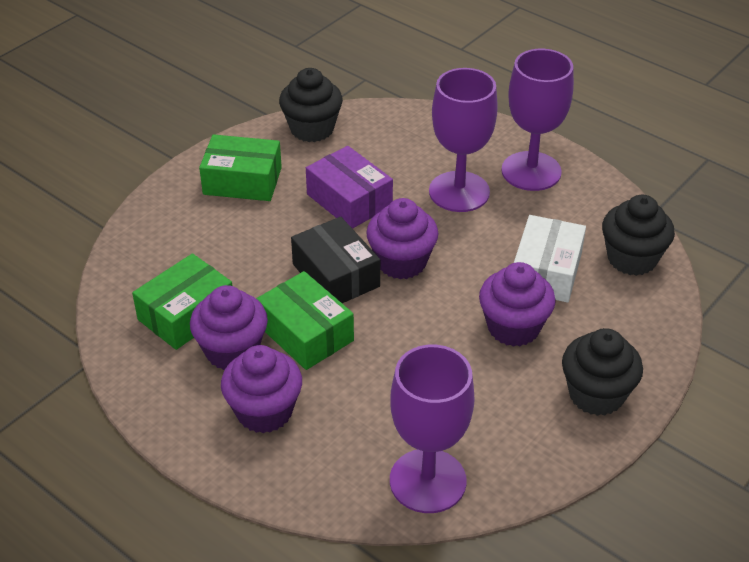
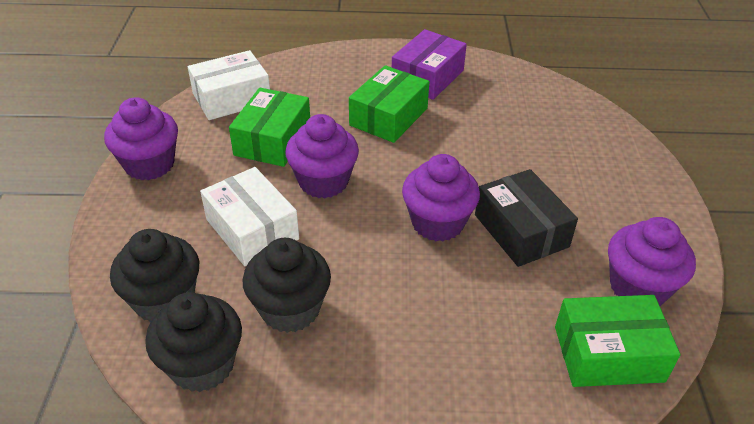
purple goblet: [390,345,475,513] [429,68,498,212] [501,49,574,191] = 3 -> none = 0
white box: [514,215,586,303] = 1 -> [188,50,270,120] [200,167,299,266] = 2

